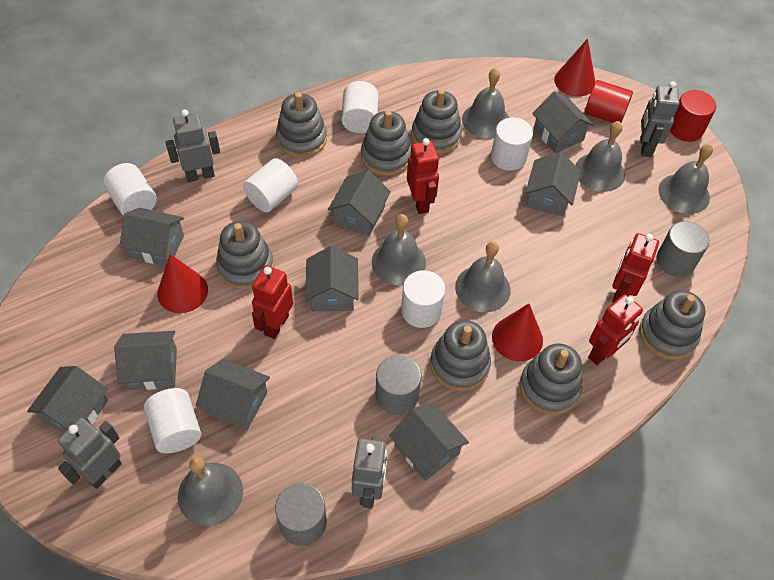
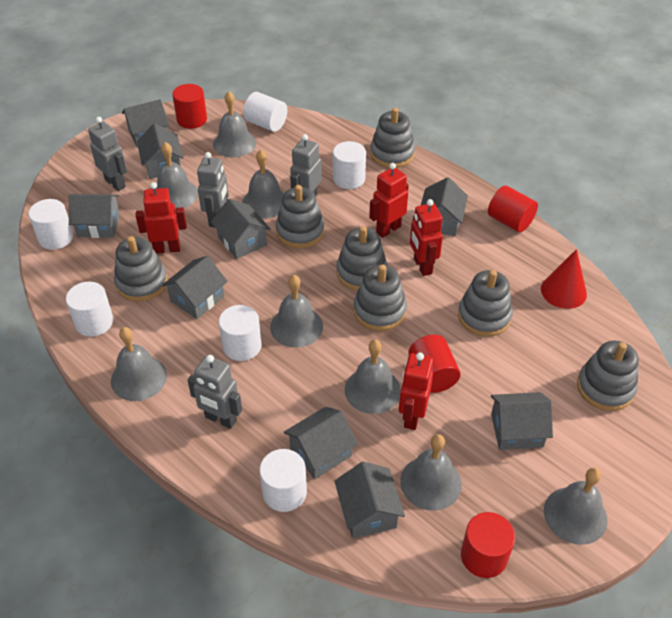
grey bell: [178,456,243,526] [372,214,426,285] [455,241,511,312] [462,68,509,139] [575,121,625,192] [658,144,713,214] = 6 -> [111,327,167,401] [156,142,198,209] [213,91,256,157] [242,150,284,218] [270,275,323,347] [345,339,401,414] [400,434,462,511] [544,468,608,545] = 8
grey cylinder: [275,483,327,546] [376,355,421,415] [657,221,709,277] = 3 -> none = 0
red cone: [157,254,208,313] [492,303,543,361] [554,38,595,97] = 3 -> [541,249,587,309] = 1
red cylinder: [585,80,633,123] [670,90,716,142] = 2 -> [172,84,207,129] [408,335,460,393] [461,512,515,578] [488,186,538,232] = 4

